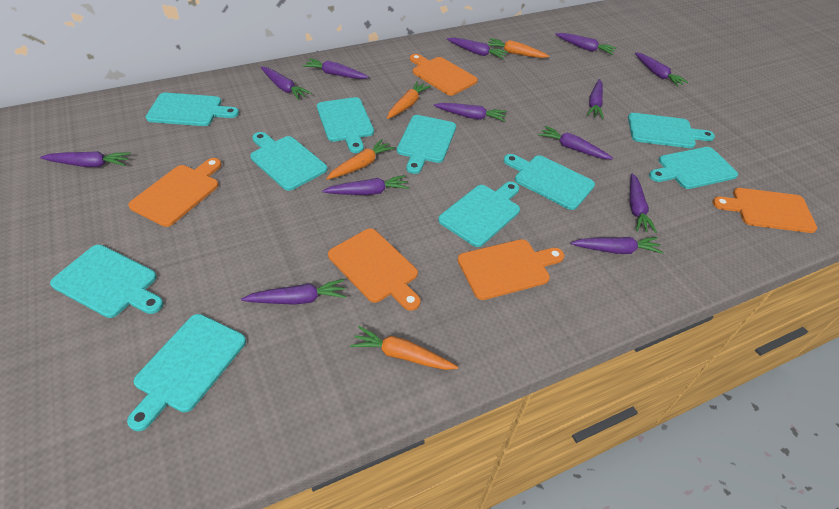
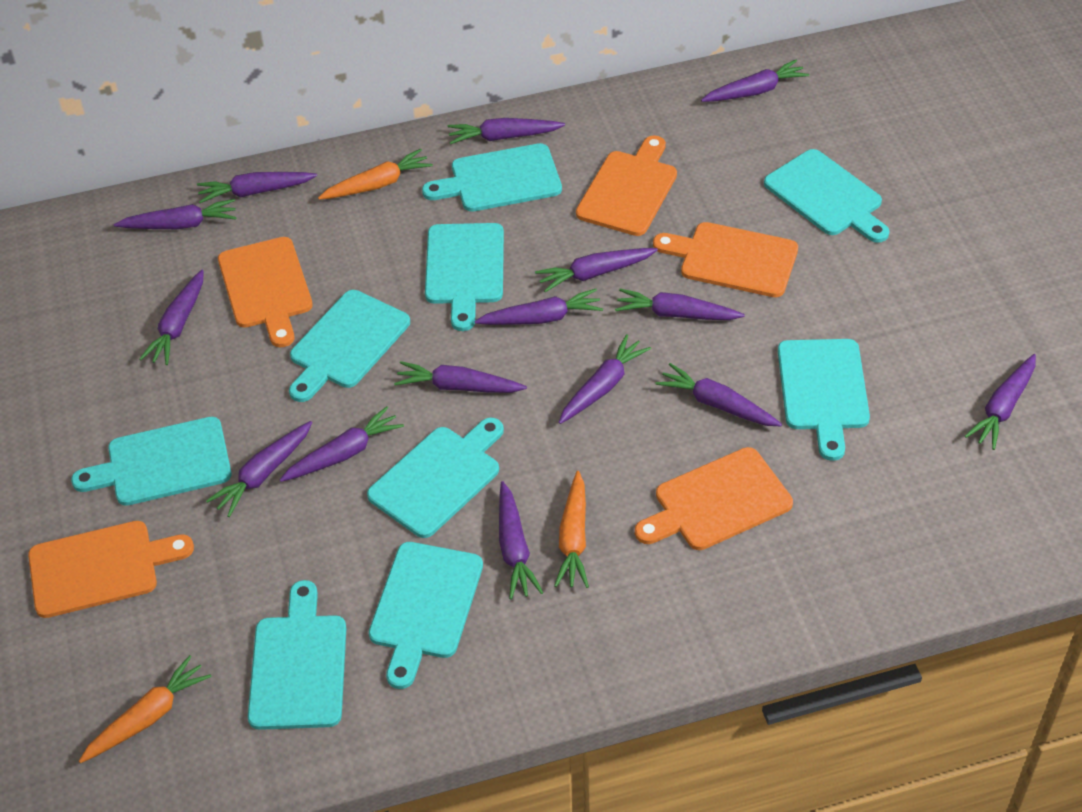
orange carrot: [326,139,395,180] [350,326,458,370] [387,81,431,119] [487,38,549,58] = 4 -> [79,655,212,763] [318,149,433,200] [554,471,589,588] = 3
purple carrot: [40,151,131,167] [241,279,346,305] [261,67,311,100] [302,58,369,79] [322,175,409,195] [434,103,507,122] [447,37,508,59] [538,126,613,159] [555,33,616,55] [571,237,664,254] [586,79,604,119] [630,173,657,233] [635,52,688,87] = 13 -> [114,199,237,229] [140,270,203,365] [197,172,317,203] [206,421,312,517] [279,406,404,482] [394,361,527,393] [448,118,565,144] [474,289,603,325] [499,481,543,600] [535,248,658,292] [558,334,651,424] [615,289,745,320] [656,363,782,426] [701,59,809,102] [965,354,1036,450] = 15
turquoise cutting board: [50,245,164,318] [127,314,246,431] [146,93,239,126] [250,132,327,191] [317,97,374,153] [397,115,456,174] [438,182,520,247] [504,154,595,210] [628,113,715,148] [649,147,738,189] = 10 -> [71,417,231,506] [248,580,346,730] [289,290,410,402] [367,418,504,538] [369,542,483,689] [422,143,562,212] [425,223,504,331] [764,149,890,243] [778,339,870,461] = 9

